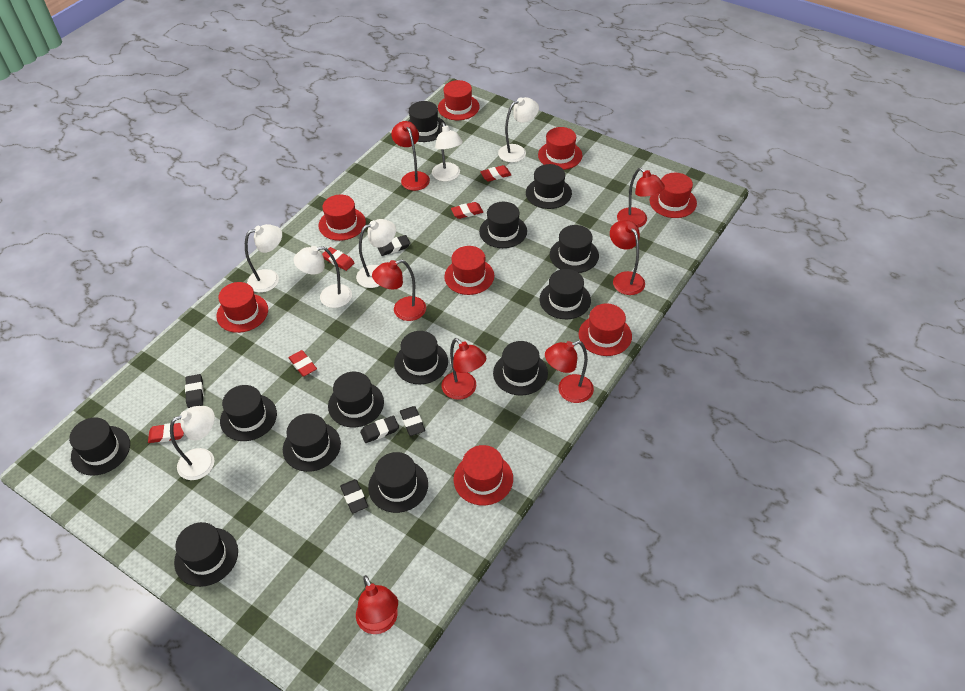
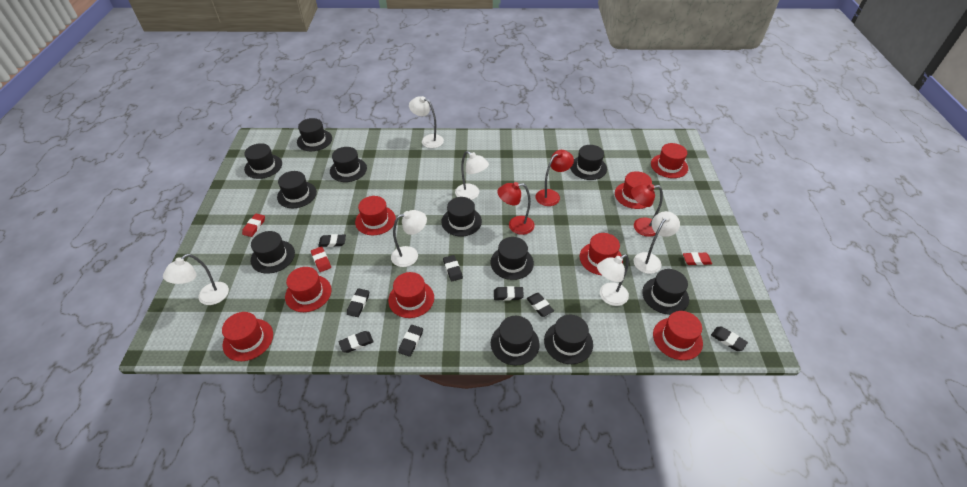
black eraser: [185,374,204,408] [340,479,368,513] [360,416,399,443] [378,235,410,256] [400,406,425,436] = 5 -> [318,234,346,247] [339,331,374,353] [347,288,369,317] [398,325,423,357] [443,255,463,282] [494,286,524,301] [527,293,554,317] [711,327,748,351] = 8
black hat: [69,417,130,476] [174,522,238,587] [220,385,277,441] [283,413,341,472] [328,372,384,427] [368,452,428,513] [394,331,448,385] [408,101,446,142] [479,202,527,248] [493,341,548,396] [526,164,572,209] [540,269,591,319] [550,225,599,273] = 13 -> [244,143,282,179] [251,231,295,274] [277,171,317,208] [297,118,332,151] [330,147,367,182] [441,197,482,236] [491,237,534,280] [491,316,540,366] [544,315,593,364] [570,145,607,180] [642,269,689,315] = 11
red eraser: [148,423,184,443] [289,350,317,377] [322,247,355,271] [451,202,483,219] [480,165,511,182] = 5 -> [242,214,265,237] [311,247,331,272] [683,252,712,265] = 3
red lamp: [356,575,398,634] [372,259,426,321] [391,121,430,191] [441,338,486,400] [545,341,594,403] [610,220,645,295] [617,168,665,228] = 7 -> [497,182,535,235] [535,150,574,206] [631,184,663,237] = 3

